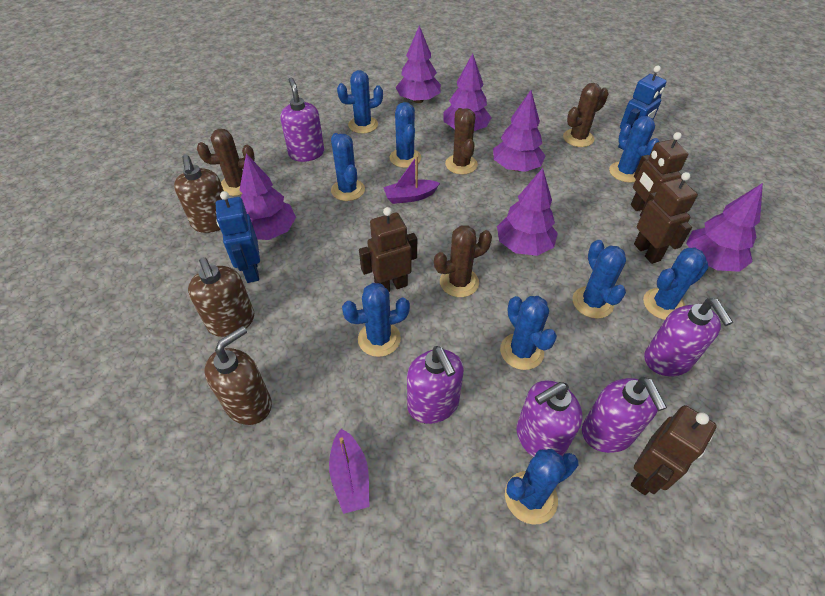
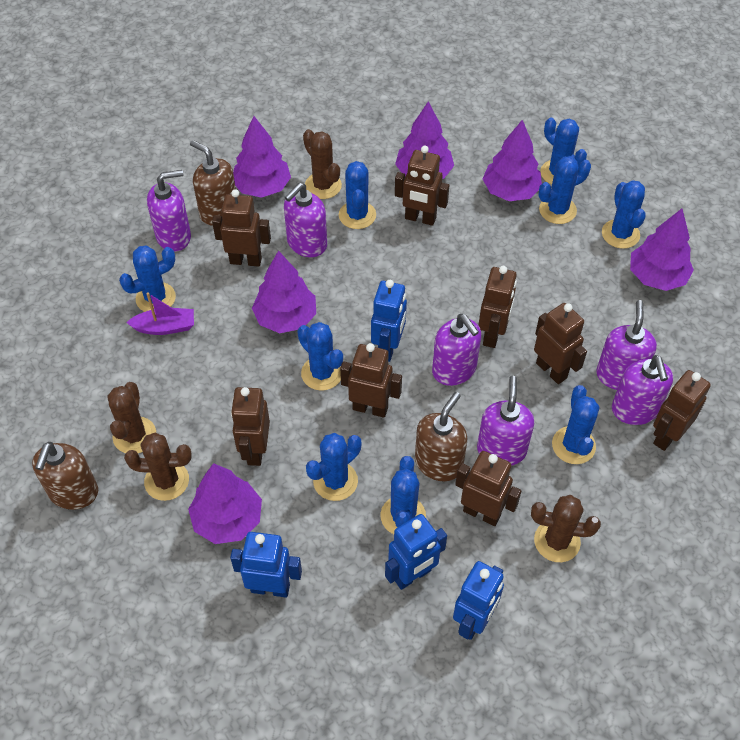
blue robot: [216,191,260,283] [618,66,667,149] = 2 -> [230,532,302,598] [371,280,407,362] [385,514,447,590] [453,561,504,640] = 4
brown robot: [359,207,417,292] [631,132,688,217] [631,405,717,495] [634,172,698,264] = 4 -> [212,189,271,267] [231,387,270,466] [340,343,402,418] [395,146,449,226] [455,451,521,526] [478,266,517,348] [534,303,587,384] [653,370,711,451] = 8
purple boat: [329,429,369,514] [383,156,440,204] = 2 -> [126,292,194,335] = 1
purple soap dispenser: [280,77,324,162] [407,346,464,424] [517,381,582,457] [582,377,667,453] [644,298,733,376] = 5 -> [147,170,191,252] [284,183,327,257] [432,314,481,386] [477,376,534,466] [596,300,657,390] [612,355,673,425] = 6

